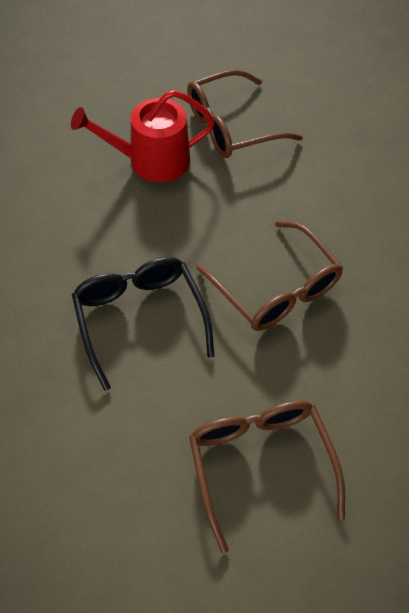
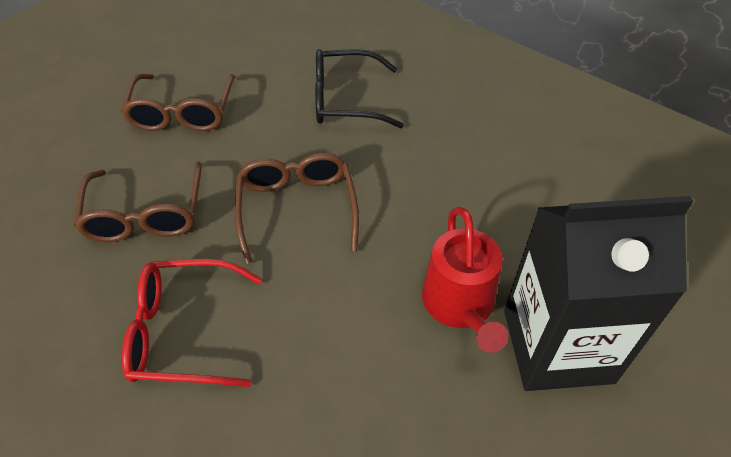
black carton: none = 0 -> [504,196,693,391] = 1
red glasses: none = 0 -> [122,259,262,387] = 1

